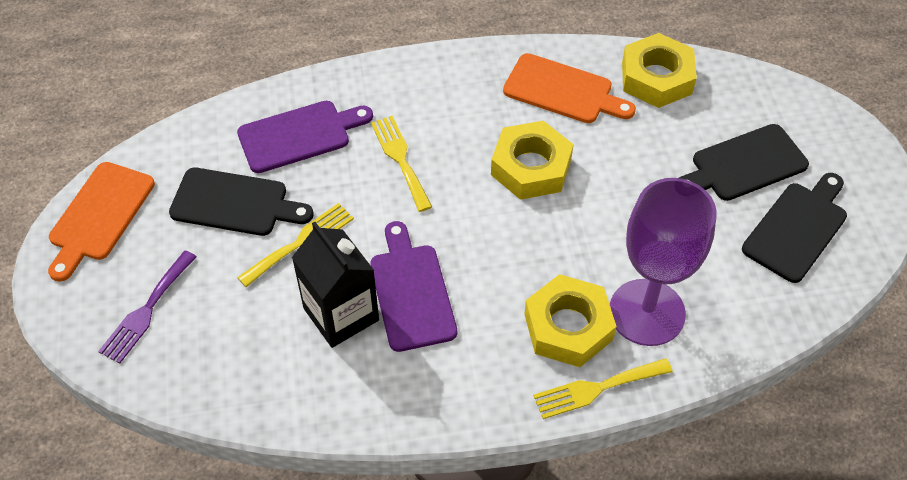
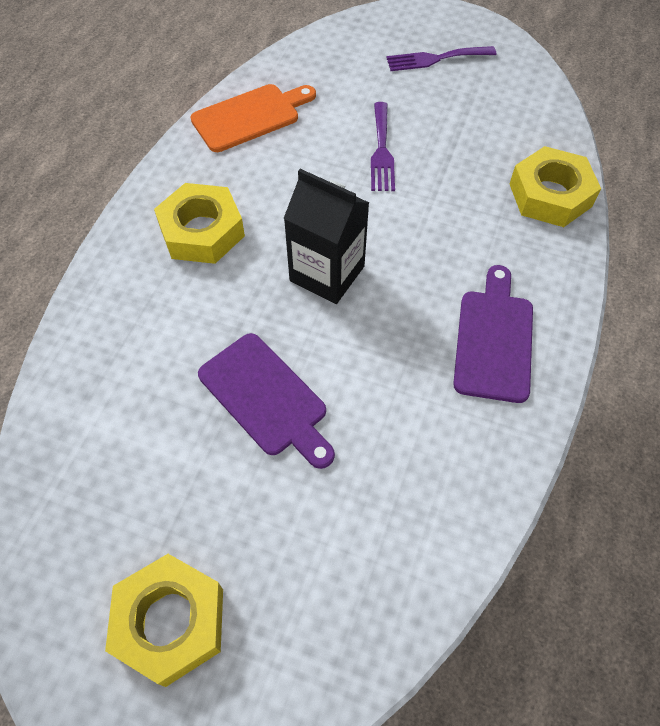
black cutting board: [169,168,314,236] [679,124,809,201] [742,173,847,283] = 3 -> none = 0
orange cutting board: [48,162,155,282] [503,53,636,123] = 2 -> [191,84,316,152] = 1
purple fork: [98,251,196,363] = 1 -> [371,102,395,191] [386,46,496,71] = 2
purple goblet: [610,178,717,346] = 1 -> none = 0
yellow fork: [237,203,354,287] [371,116,432,212] [533,358,673,419] = 3 -> none = 0

